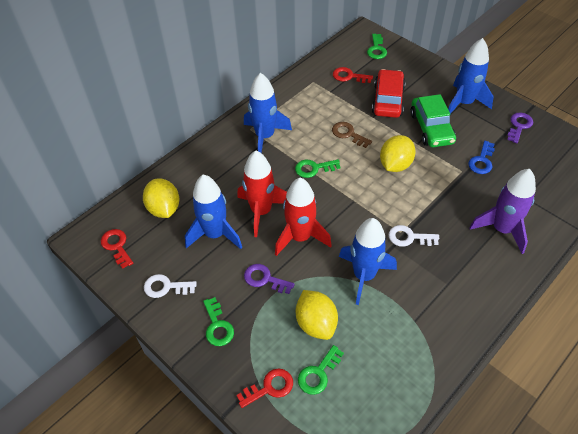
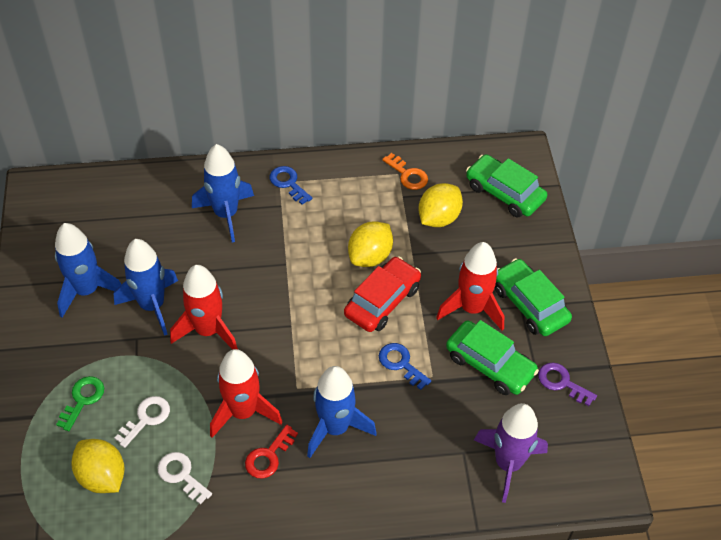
blue key: [468,141,495,174] = 1 -> [270,166,312,205] [379,343,431,390] = 2
brown key: [332,122,372,148] = 1 -> none = 0
green car: [410,94,456,147] = 1 -> [446,320,539,395] [466,154,547,218] [495,258,572,336] = 3
green key: [203,297,234,346] [295,159,341,178] [298,345,344,395] [367,34,387,59] = 4 -> [56,376,104,431] = 1
orange key: none = 0 -> [382,153,428,190] = 1
purple key: [244,264,295,294] [507,112,533,143] = 2 -> [538,363,597,406] = 1
red key: [101,229,133,269] [236,368,293,408] [333,67,373,83] = 3 -> [245,425,298,478] = 1
red rocket: [238,151,287,237] [275,178,332,256] = 2 -> [170,265,238,349] [210,349,283,438] [436,242,504,331] = 3

